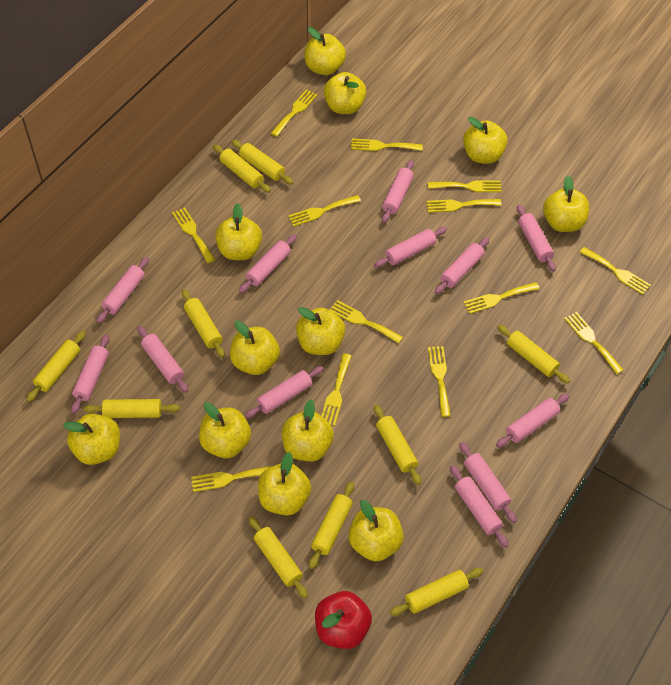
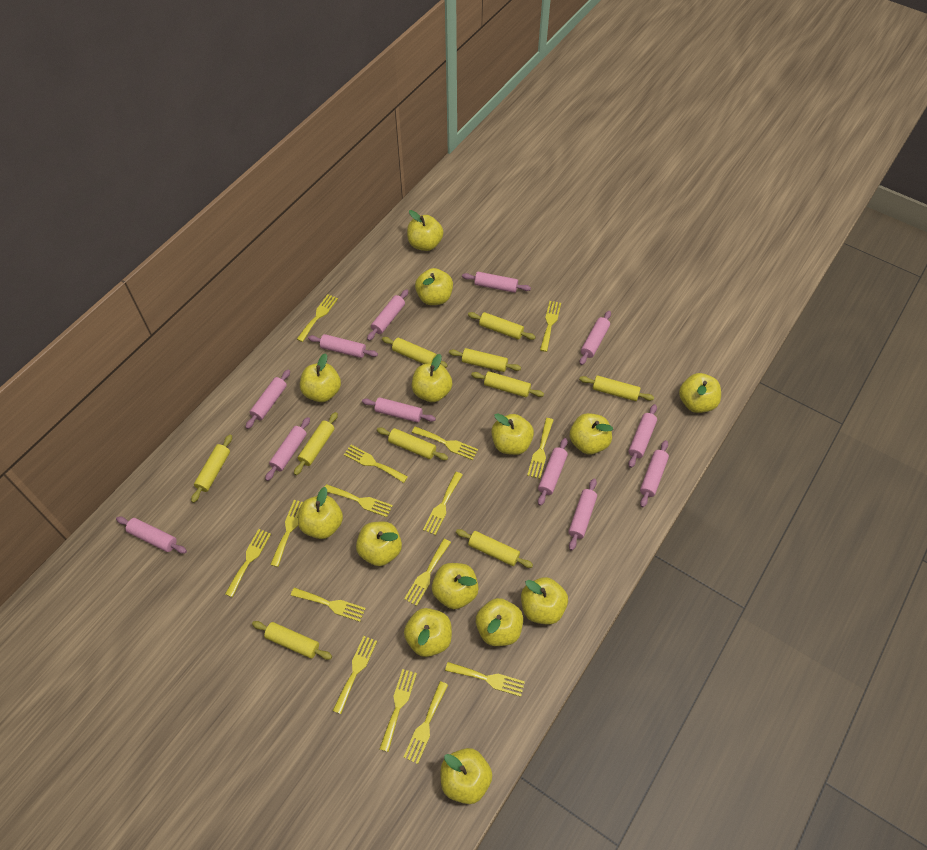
red apple: [315,591,372,649] = 1 -> none = 0
yellow apple: [63,414,120,465] [199,402,251,458] [215,203,262,260] [230,320,280,375] [258,452,311,515] [282,400,334,462] [296,307,345,355] [305,27,346,75] [324,72,366,114] [349,500,404,561] [463,117,508,164] [543,176,589,232] = 12 -> [298,487,343,539] [300,353,341,402] [356,521,402,566] [404,608,452,657] [407,210,443,251] [412,354,452,402] [415,268,453,305] [432,563,479,609] [441,748,492,804] [476,598,523,646] [491,413,534,455] [521,577,568,625] [570,413,613,454] [679,373,721,413] = 14
yellow fork: [172,207,215,263] [191,466,272,492] [271,89,317,137] [288,195,361,226] [321,353,352,426] [330,300,403,344] [351,138,423,151] [426,199,501,213] [428,180,502,192] [428,346,451,417] [463,282,540,314] [564,312,623,374] [580,247,651,295] = 13 -> [225,529,271,597] [270,500,303,567] [291,587,366,622] [297,294,338,342] [325,484,393,517] [333,636,377,714] [344,445,408,483] [380,669,417,752] [403,681,448,764] [404,539,451,606] [412,426,478,460] [423,472,463,535] [445,662,525,697] [527,418,554,479] [540,301,561,352] = 15

